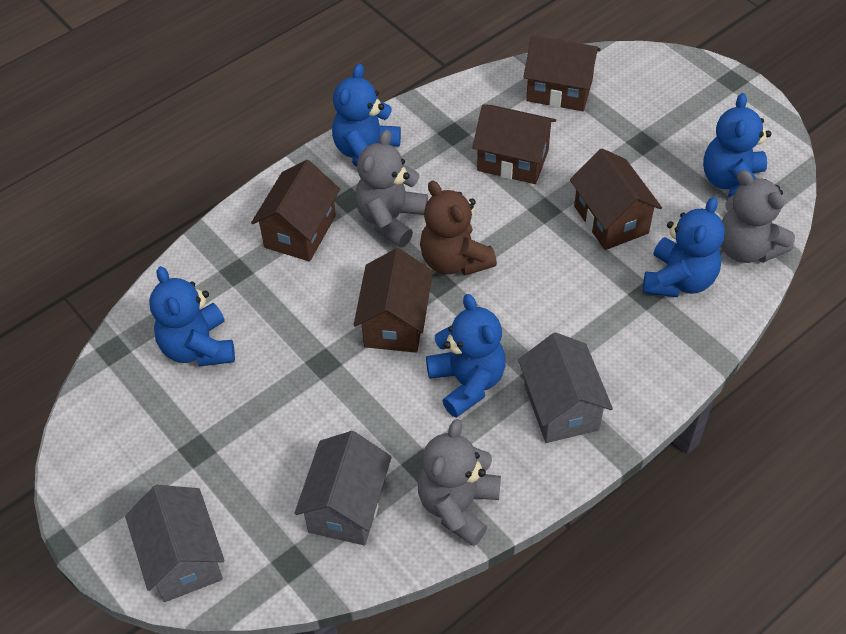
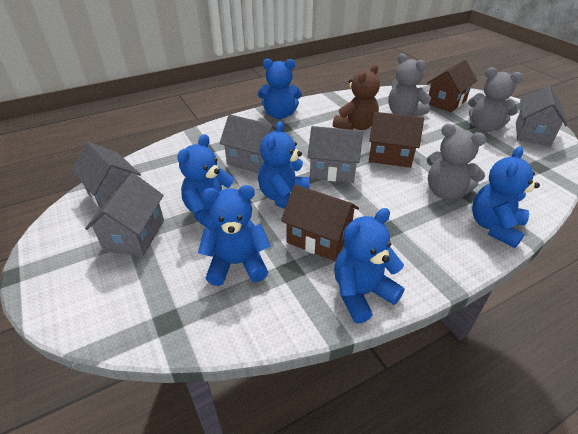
blue teddy bear: [149,266,235,367] [332,64,401,166] [426,294,506,418] [643,197,725,297] [703,93,771,197] = 5 -> [177,134,235,230] [198,185,271,286] [258,59,302,119] [258,121,309,209] [334,208,405,324] [472,146,540,248] = 6
brown house: [251,160,340,261] [354,248,433,353] [472,104,556,184] [523,35,601,111] [570,148,662,250] = 5 -> [281,185,359,261] [369,112,424,168] [427,60,477,112] = 3
grey house: [125,485,225,602] [294,431,392,545] [518,332,613,443] = 3 -> [71,142,141,208] [85,173,164,256] [219,114,276,173] [307,126,363,183] [516,85,568,146] = 5

